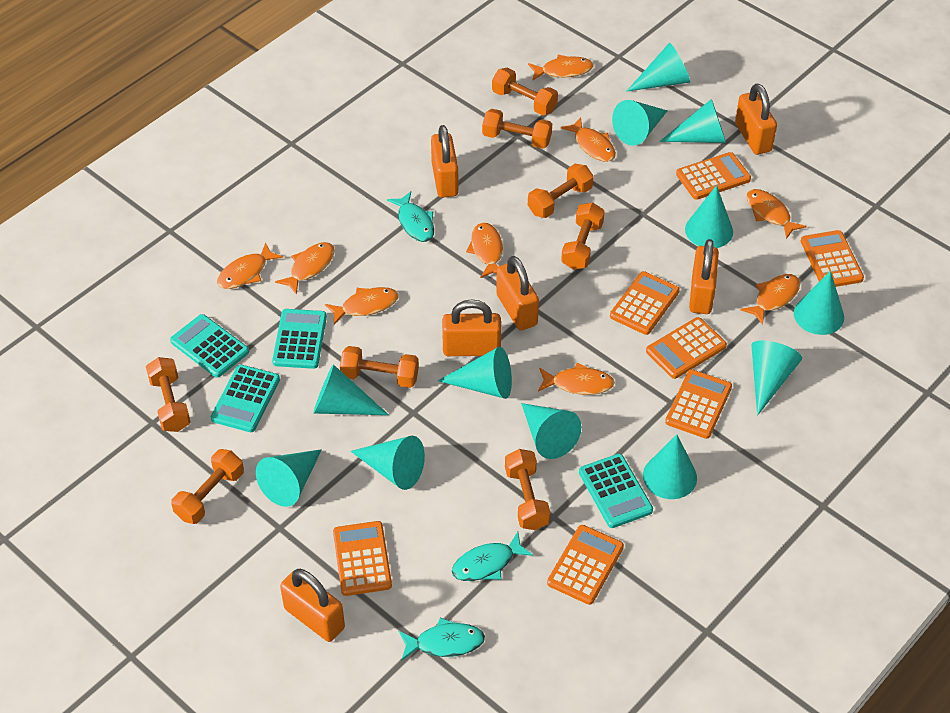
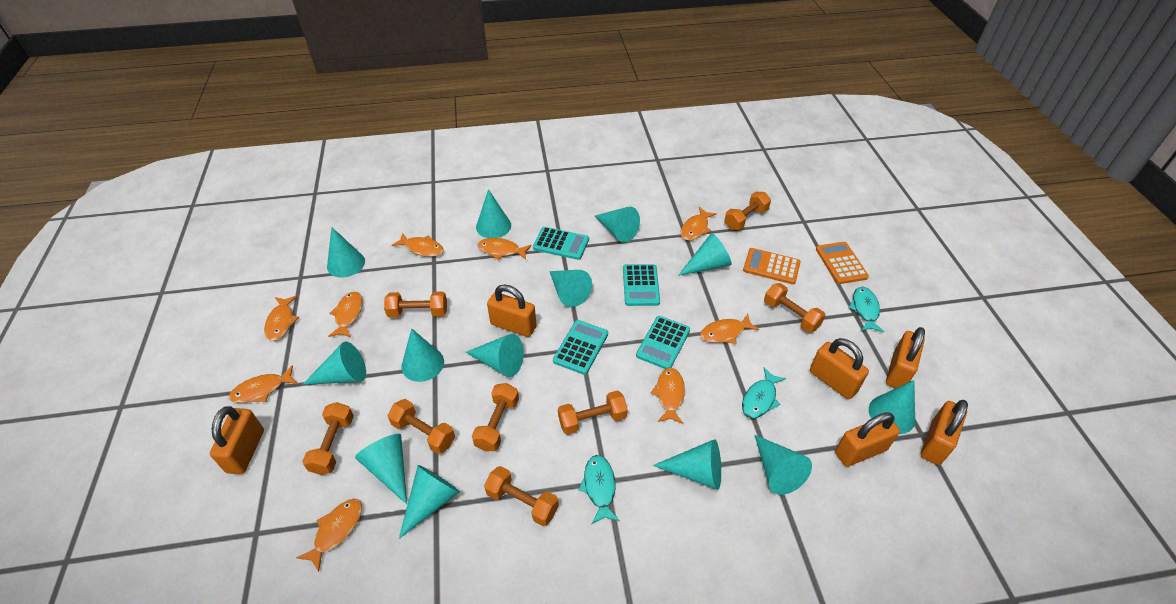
orange calculator: [333,521,392,596] [547,525,624,605] [610,271,680,335] [646,317,727,379] [665,369,732,439] [676,152,751,200] [801,230,864,287] = 7 -> [743,248,801,284] [816,242,869,284] = 2
turquoise cone: [256,449,322,507] [313,364,389,415] [351,436,425,490] [438,347,512,399] [521,403,581,459] [612,100,668,146] [626,42,690,92] [643,434,697,499] [660,99,726,143] [685,185,733,248] [751,340,802,416] [794,271,844,335] = 12 -> [303,342,366,385] [327,227,365,278] [355,434,407,505] [399,465,460,539] [402,328,444,382] [466,334,524,377] [476,189,511,238] [549,270,592,307] [595,207,640,243] [653,439,721,490] [678,233,732,276] [755,435,812,495] [869,380,915,434] = 13

